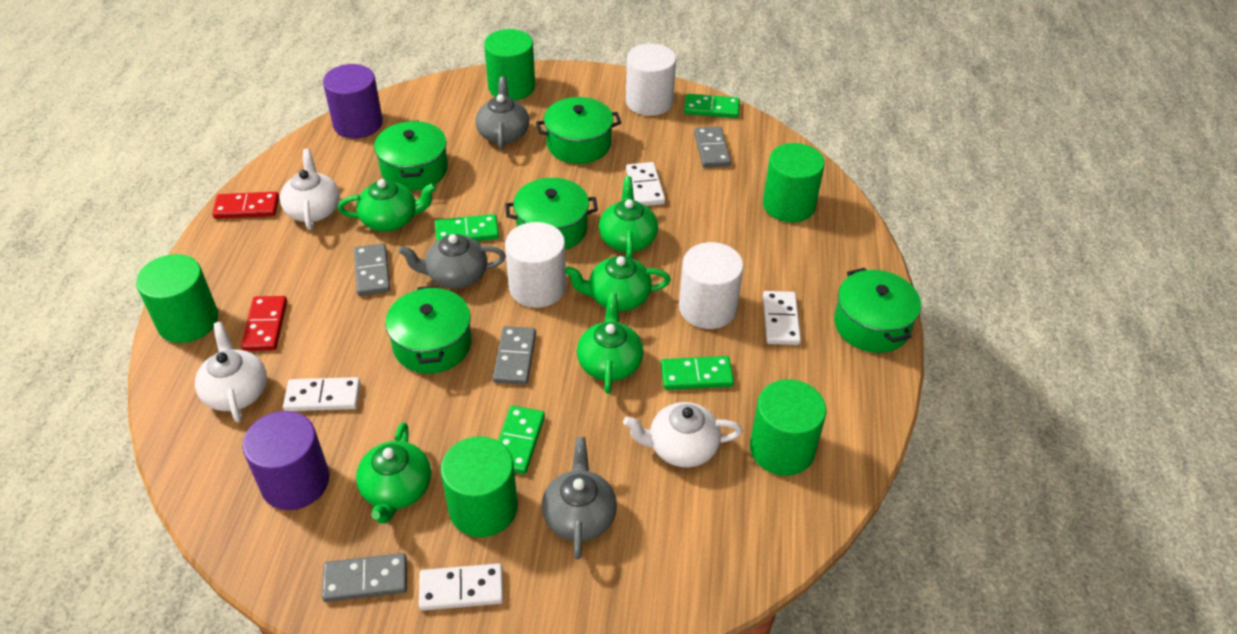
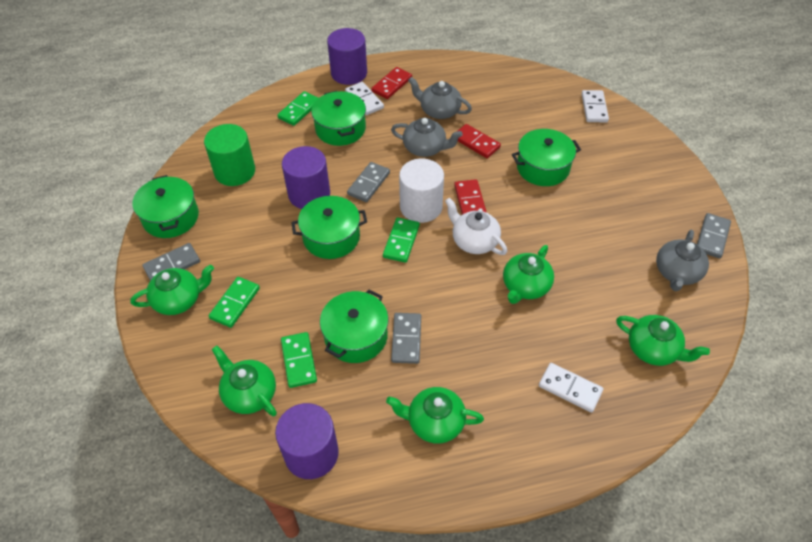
green cylinder: [136,254,218,343] [441,436,518,537] [484,29,535,100] [750,379,826,476] [763,143,825,222] = 5 -> [204,124,255,186] = 1
purple cylinder: [242,411,329,510] [323,64,383,139] = 2 -> [275,403,339,479] [282,146,330,209] [327,28,367,85] = 3
red domino: [212,192,279,219] [241,296,287,351] = 2 -> [371,67,412,99] [454,179,487,215] [456,124,501,158] = 3
white cylinder: [505,222,566,308] [626,43,676,116] [679,242,744,329] = 3 -> [399,158,444,223] = 1
white domino: [283,377,361,411] [419,563,503,611] [626,162,665,206] [763,291,801,345] = 4 -> [345,82,384,115] [539,363,603,413] [582,90,609,122] = 3
white teapot: [195,322,267,422] [280,149,340,230] [623,402,743,467] = 3 -> [445,198,507,255] = 1

